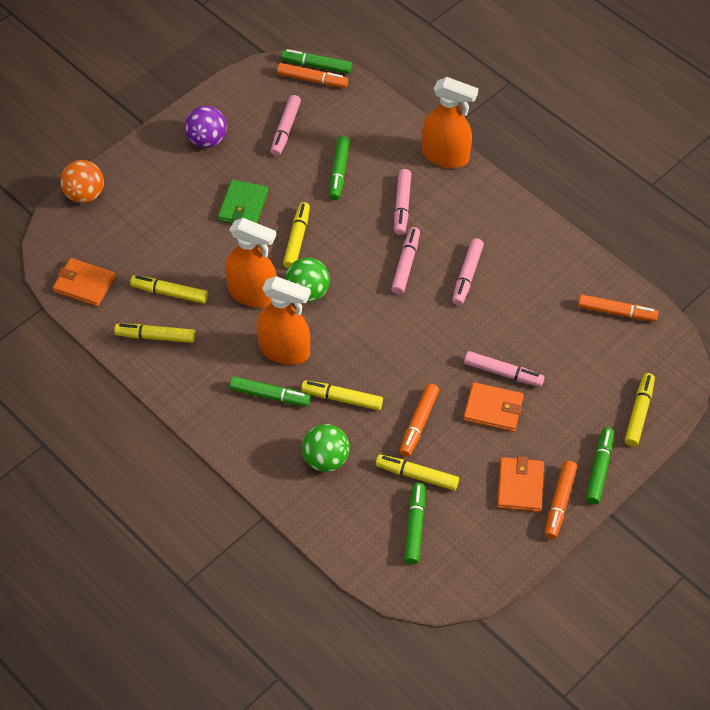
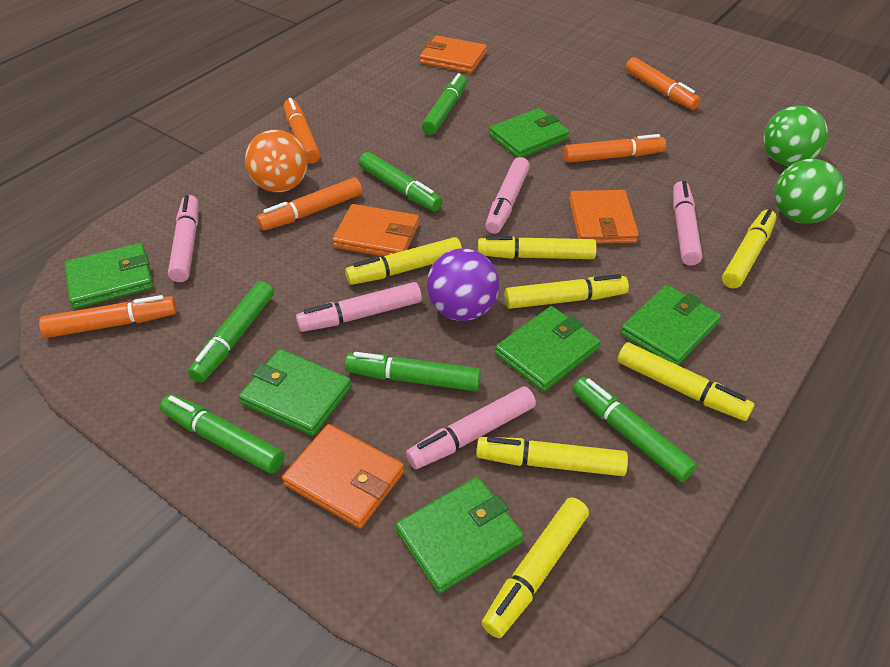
green marker: [230,376,311,406] [281,49,352,74] [329,136,350,200] [404,483,425,564] [586,427,614,504] = 5 -> [160,394,285,473] [188,281,274,383] [345,352,481,391] [359,152,443,211] [422,73,467,135] [573,377,697,482] = 6
green wallet: [218,180,268,223] = 1 -> [64,243,154,309] [239,349,352,436] [396,477,524,594] [489,108,570,158] [495,306,601,392] [620,285,721,365] = 6
orange marker: [277,63,348,88] [399,384,439,457] [545,461,577,539] [578,295,659,321] = 4 -> [39,295,177,338] [256,178,362,231] [284,98,320,164] [564,134,666,163] [626,57,701,110] = 5
orange spray bottle: [225,218,277,307] [256,276,311,365] [422,77,479,168] = 3 -> none = 0
orange wallet: [53,258,115,306] [463,382,524,432] [497,456,544,512] = 3 -> [282,424,404,529] [332,204,419,257] [420,36,487,73] [569,190,639,244] = 4
yellow marker: [114,324,195,343] [130,275,208,304] [283,202,310,268] [301,380,383,410] [376,454,459,490] [625,373,655,447] = 6 -> [345,237,462,285] [476,437,628,476] [478,236,597,259] [482,497,589,638] [505,274,629,309] [617,342,754,421] [722,209,777,288] = 7

